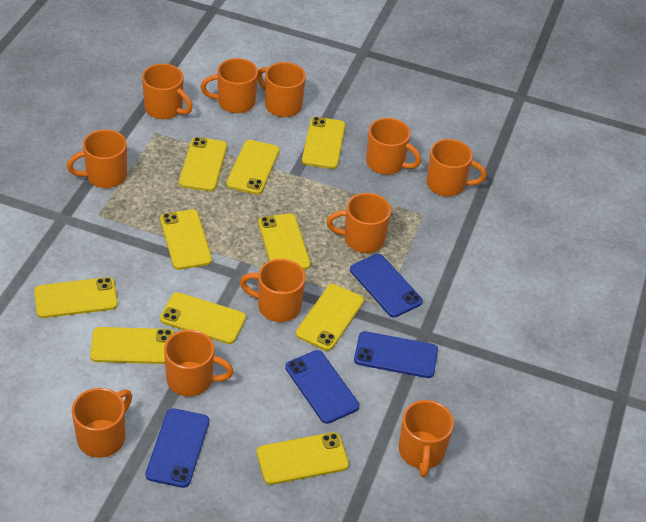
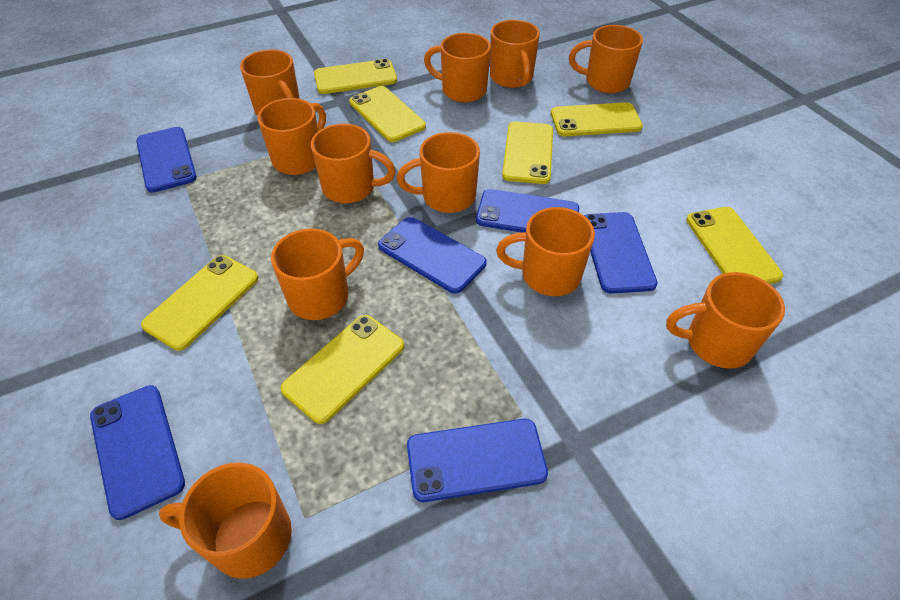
blue phone: [146,408,209,488] [285,350,359,424] [350,254,423,318] [354,331,438,378] = 4 -> [90,385,185,520] [136,127,197,193] [378,217,487,294] [407,419,548,502] [476,189,579,233] [584,212,658,294] = 6
yellow phone: [34,277,118,318] [90,327,175,364] [160,209,212,270] [160,292,246,344] [179,137,227,191] [226,140,280,195] [257,432,349,485] [258,214,311,270] [296,284,364,351] [302,117,346,169] = 10 -> [141,255,258,351] [281,315,404,424] [314,59,397,94] [349,86,426,142] [502,121,553,184] [551,102,643,136] [686,207,783,284] = 7

